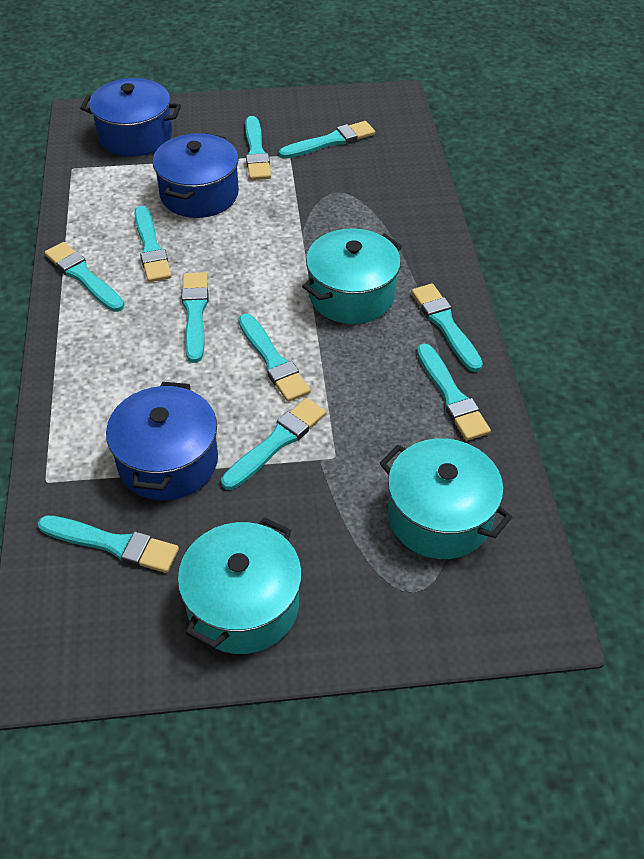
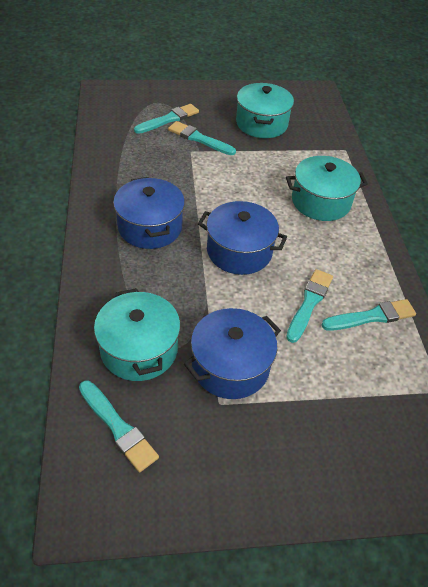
turquoise brush: [38,515,179,573] [45,242,124,312] [134,206,172,282] [181,272,208,363] [221,398,326,490] [238,314,311,402] [245,116,271,180] [279,121,375,159] [411,284,483,372] [417,344,491,441] = 10 -> [79,381,159,472] [134,104,199,134] [168,121,236,155] [286,269,333,343] [322,299,416,331] = 5

